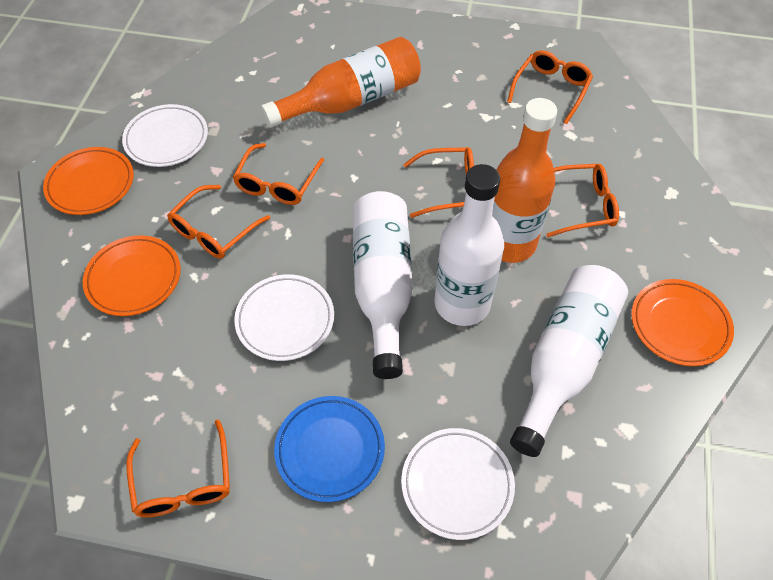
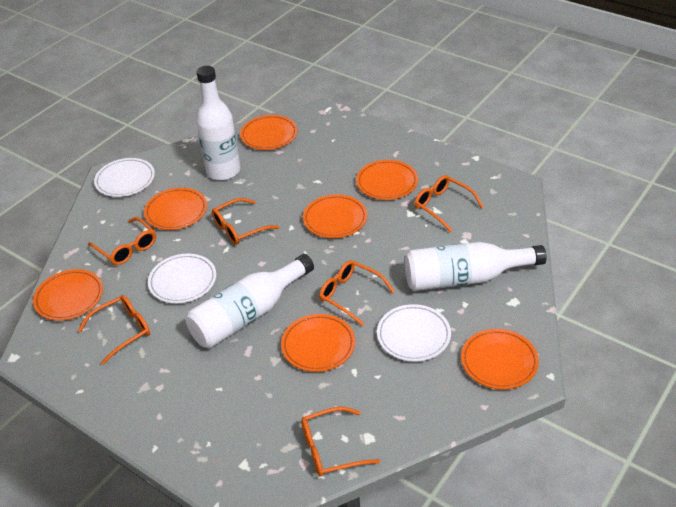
blue plate: [274,396,385,502] = 1 -> none = 0
orange bottle: [261,37,421,128] [492,98,557,263] = 2 -> none = 0
orange plate: [43,147,134,215] [83,235,181,316] [631,279,734,366] = 3 -> [33,269,103,321] [144,188,207,230] [240,115,297,150] [281,314,355,372] [303,195,367,238] [356,160,418,200] [461,329,539,390] = 7

